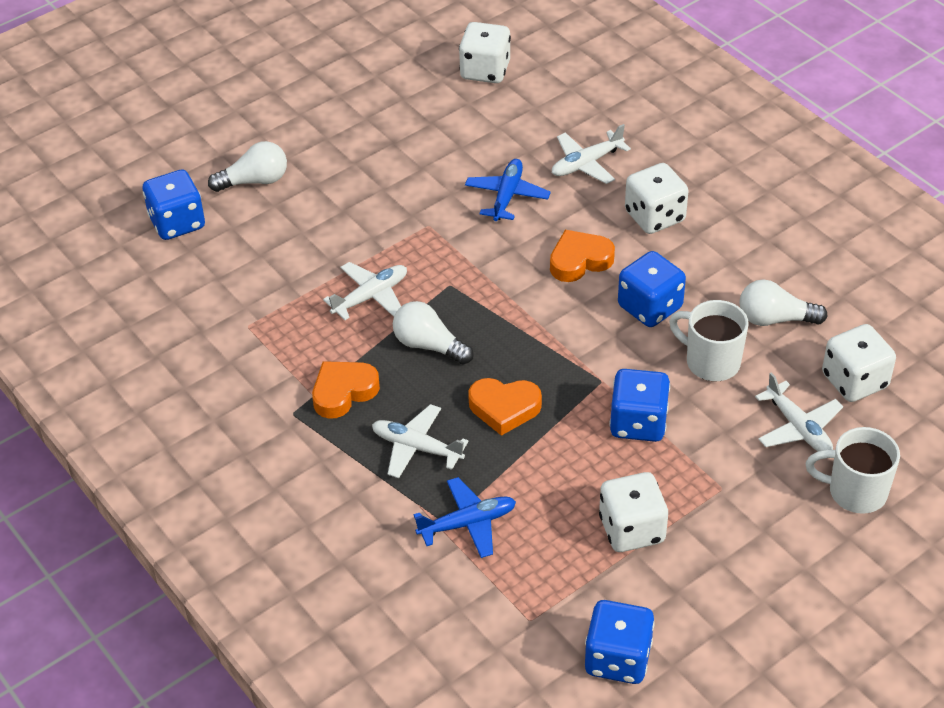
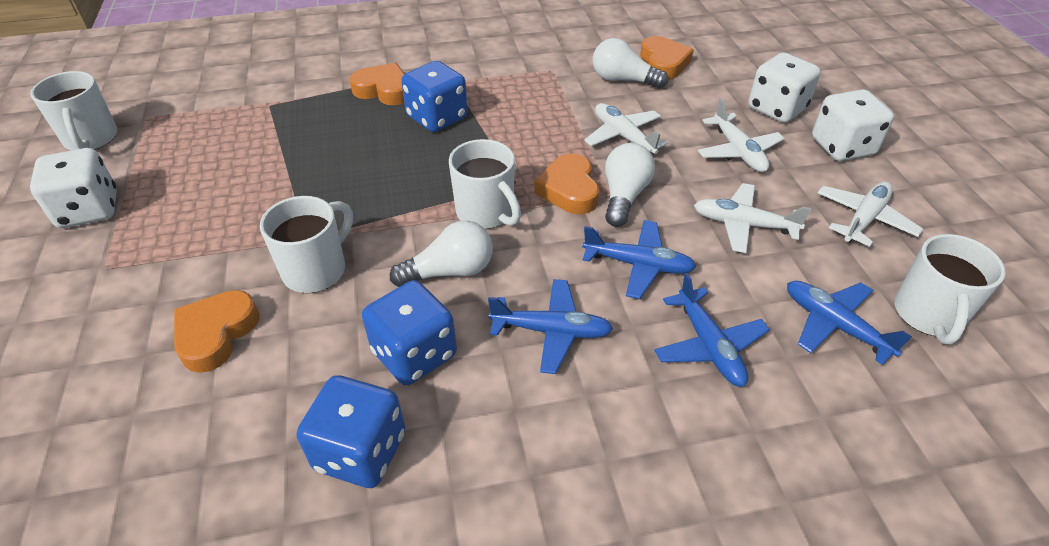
blue dice: [143,170,205,240] [585,600,655,684] [609,369,670,442] [618,251,686,327] = 4 -> [297,375,405,488] [362,280,457,385] [401,61,468,132] = 3
blue plane: [414,477,516,558] [465,159,551,221] = 2 -> [488,279,613,374] [582,220,696,299] [654,273,770,387] [787,281,912,365] = 4
orange heart: [312,361,380,419] [468,378,542,436] [550,230,615,282] = 3 -> [174,290,259,373] [350,63,404,105] [534,153,599,214] [640,36,694,80] = 4
white dice: [459,22,511,83] [599,472,668,552] [625,163,689,234] [822,324,896,402] = 4 -> [30,148,116,228] [748,52,821,123] [812,89,894,161] = 3
white mug: [669,300,749,382] [806,427,900,514] = 2 -> [30,71,118,150] [260,196,353,293] [449,139,521,229] [895,234,1006,344] = 4

